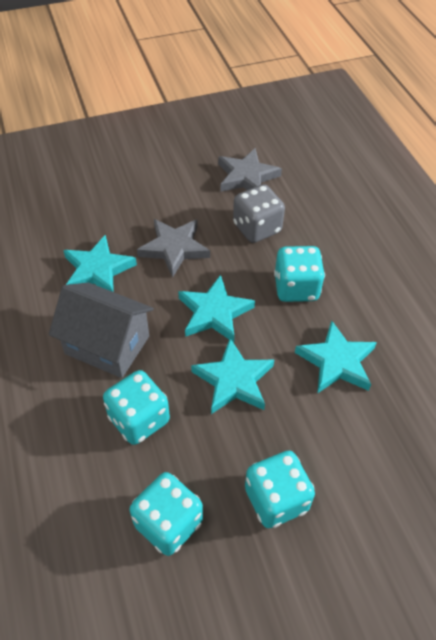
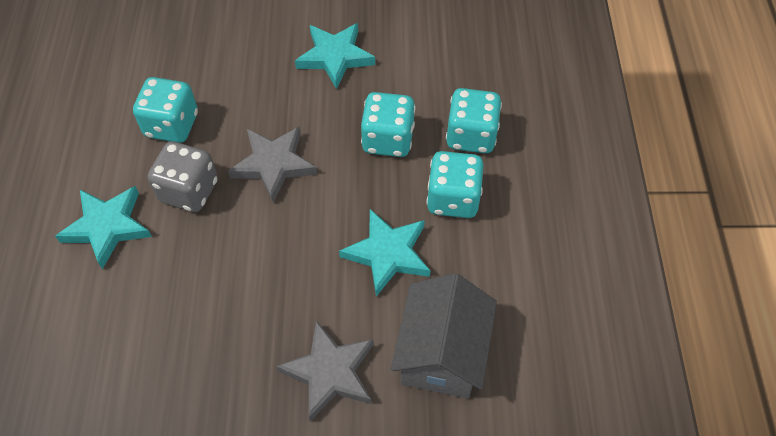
turquoise star: [63,235,137,292] [178,275,255,343] [191,338,274,414] [295,320,377,393] = 4 -> [55,186,152,269] [295,23,375,89] [339,209,430,297] = 3

